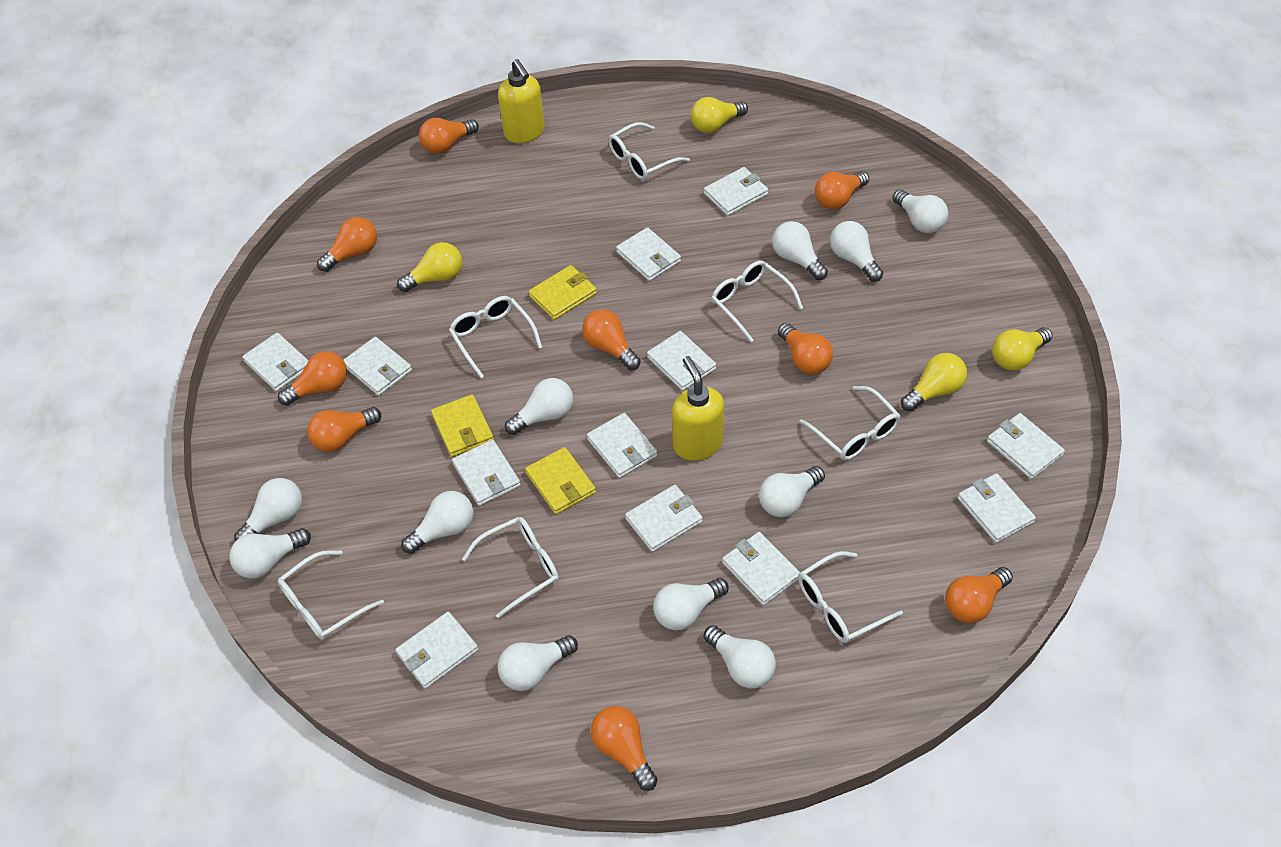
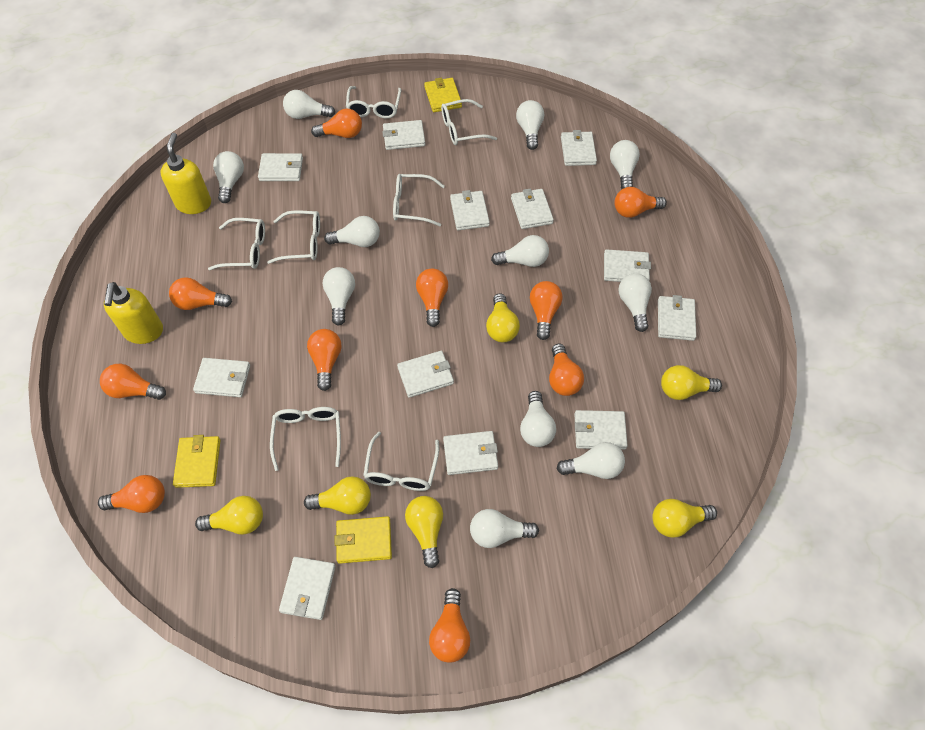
orange light bulb: [278,351,347,406] [307,407,381,452] [317,217,377,272] [419,118,479,154] [582,309,641,370] [591,706,658,791] [778,323,833,374] [815,171,869,209] [945,567,1013,623] = 9 -> [98,475,165,513] [100,364,166,400] [169,277,232,310] [307,329,342,391] [311,109,362,138] [416,269,448,327] [429,588,470,663] [530,281,562,340] [549,344,584,396] [614,187,667,218] = 10
yellow light bulb: [397,242,462,292] [691,97,748,133] [901,353,967,412] [992,327,1053,370] = 4 -> [195,496,263,535] [304,476,371,515] [405,496,443,568] [486,293,520,342] [652,499,717,538] [661,365,722,400] = 6

